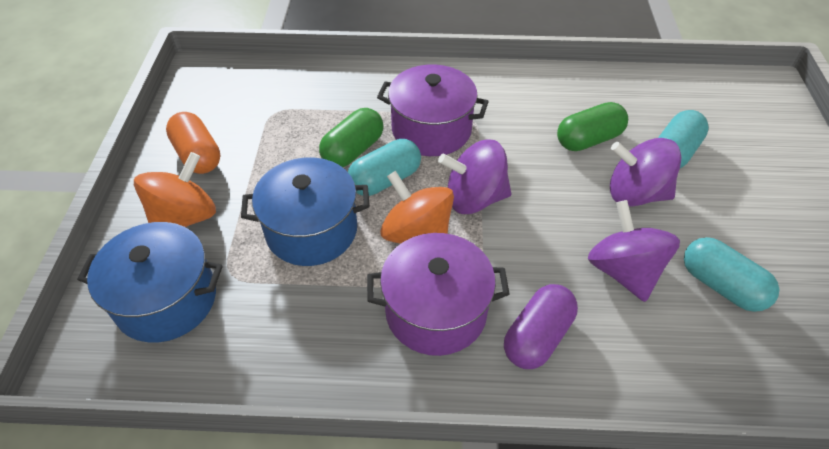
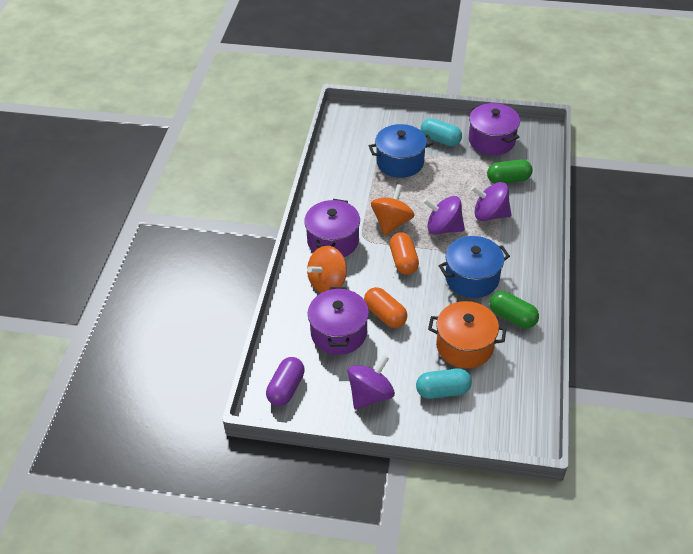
orange capsule: [166,112,220,174] = 1 -> [364,287,407,328] [390,232,419,275] = 2
orange pot: none = 0 -> [428,301,506,368] = 1
purple pot: [367,233,509,356] [377,65,489,156] = 2 -> [304,199,360,257] [307,287,369,355] [469,103,520,155] = 3
turquoise capsule: [348,139,421,196] [658,110,709,168] [684,237,780,312] = 3 -> [416,368,472,399] [421,118,462,146] = 2

